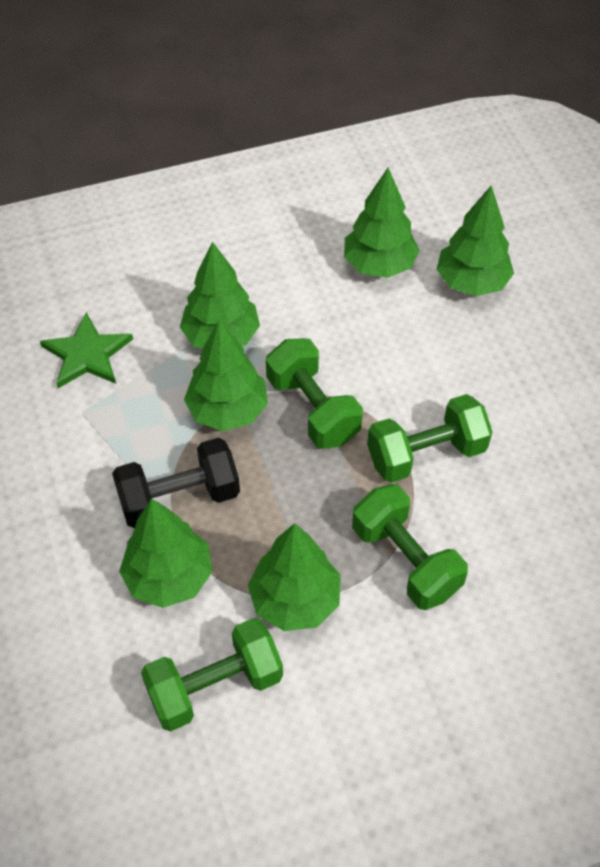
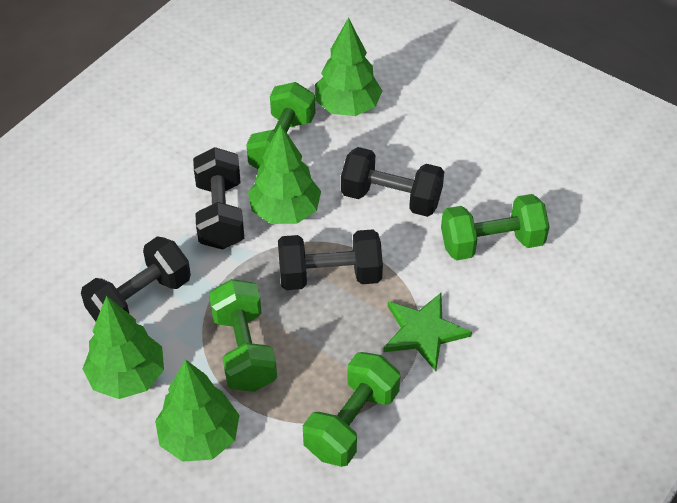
black dumbbell: [112,438,240,528] = 1 -> [81,237,191,322] [193,147,244,250] [278,229,383,290] [341,147,444,217] = 4
green tree: [119,498,212,608] [180,242,260,349] [184,320,268,431] [248,523,341,631] [344,168,420,278] [437,186,514,296] = 6 -> [83,296,164,399] [155,359,240,462] [248,124,321,224] [315,17,382,116] = 4

